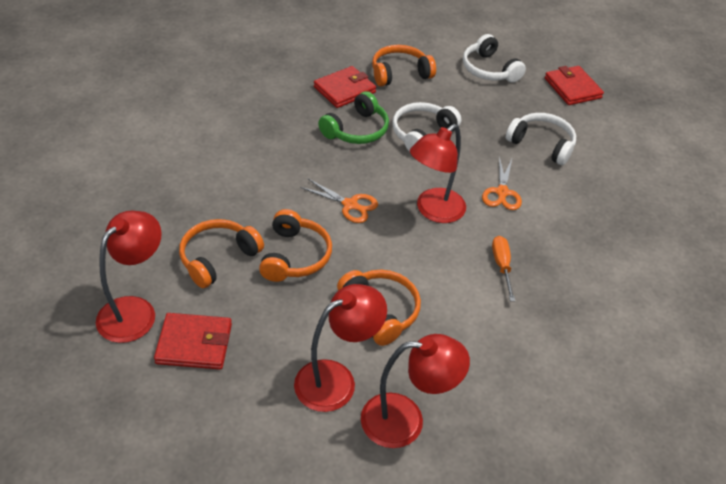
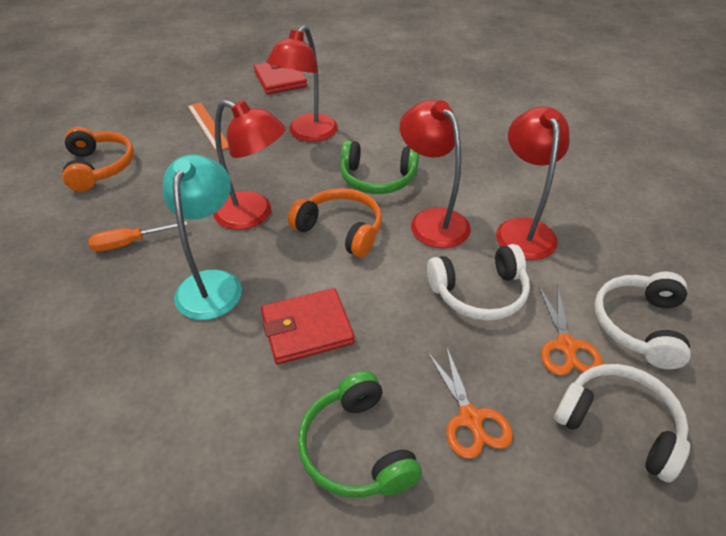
green headphones: [318,91,389,144] = 1 -> [298,371,422,498] [340,140,419,194] = 2
orange headphones: [179,219,264,288] [259,209,332,282] [337,270,421,346] [372,45,436,86] = 4 -> [62,127,134,191] [288,188,382,258] = 2
orange ruler: none = 0 -> [188,102,229,151] = 1
red wallet: [154,313,232,370] [314,66,376,108] [545,66,604,105] = 3 -> [254,63,307,94] [261,288,355,364] = 2
turquoise lamp: none = 0 -> [163,154,242,320] = 1

